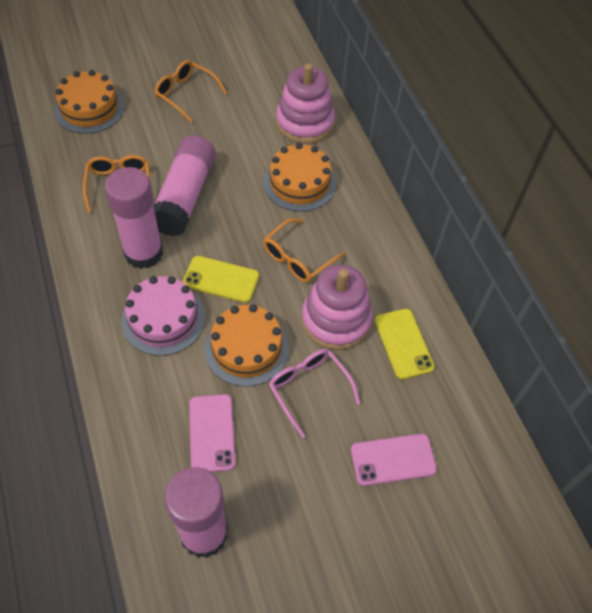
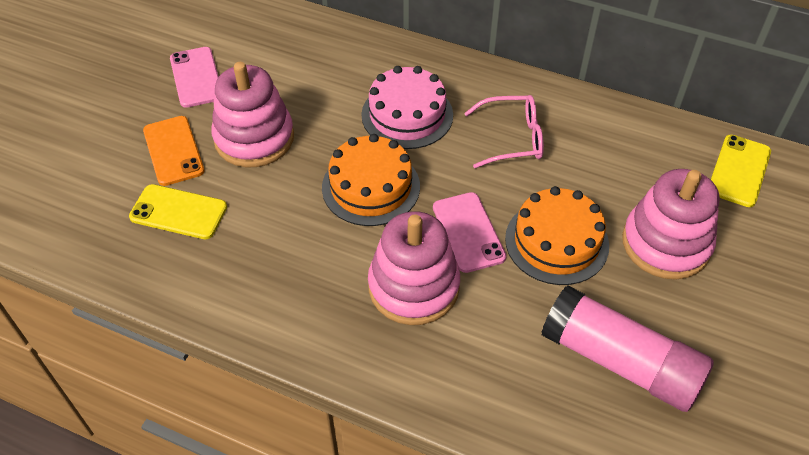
orange cake: [54,70,124,134] [205,304,289,387] [263,143,336,212] = 3 -> [322,134,420,226] [505,186,609,285] = 2
orange glasses: [83,155,150,213] [154,60,227,122] [263,218,345,283] = 3 -> none = 0
orange phone: none = 0 -> [143,116,205,186] = 1
pink glue stick: [105,167,163,269] [153,135,216,236] [164,467,228,558] = 3 -> [541,286,714,412] = 1
pink stacking toy: [276,63,335,144] [301,265,373,350] = 2 -> [211,62,294,167] [368,211,460,325] [622,169,720,280] = 3

